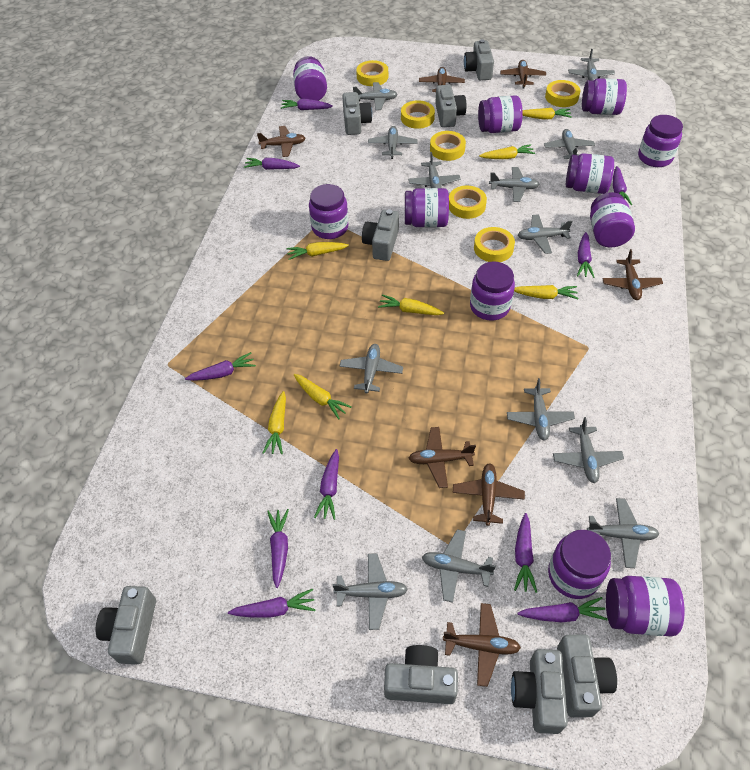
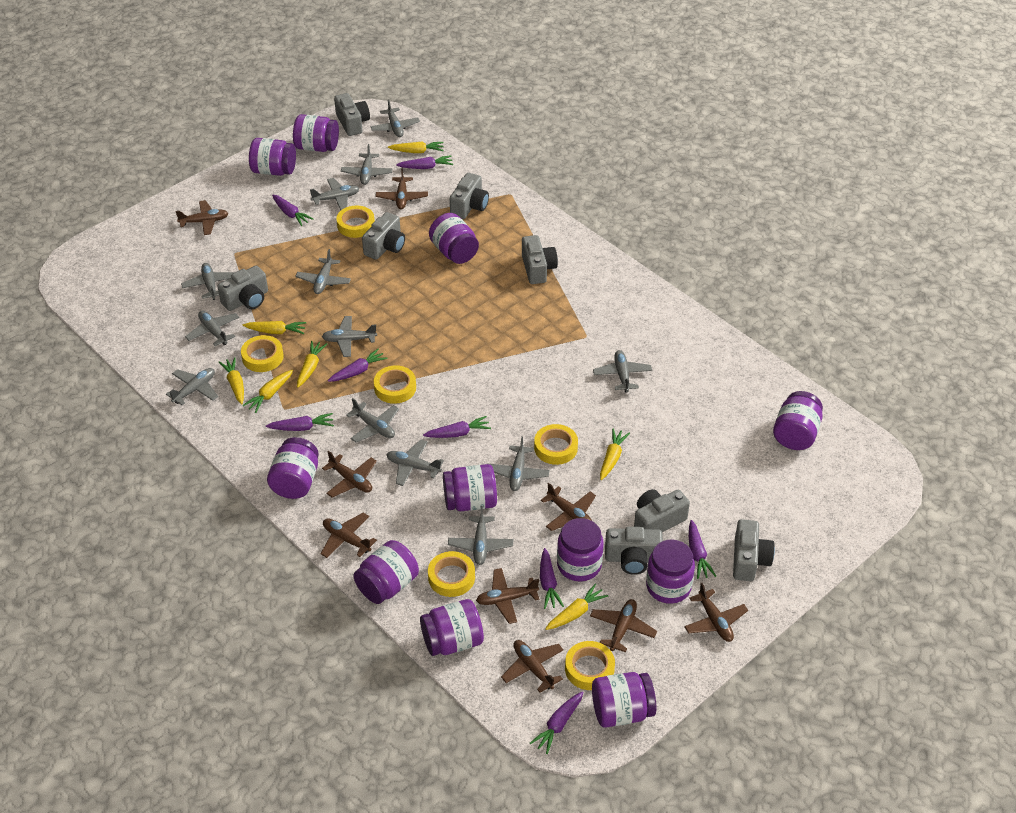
brown plane: [257,126,305,157] [408,427,476,488] [419,67,465,92] [443,603,521,687] [453,463,525,526] [500,60,546,89] [602,249,663,300] = 7 -> [175,200,229,235] [321,513,377,558] [322,451,377,497] [376,168,428,209] [476,568,539,624] [501,640,563,693] [541,483,596,531] [590,599,657,652] [684,583,748,642] = 9
purple carrot: [185,352,256,381] [228,589,316,618] [244,158,300,170] [267,509,289,588] [281,99,333,110] [314,449,339,520] [514,513,537,593] [518,597,608,622] [577,232,594,278] [613,166,632,205] = 10 -> [266,413,334,431] [272,194,313,226] [328,349,388,382] [396,155,453,169] [423,416,491,438] [530,691,583,754] [540,548,564,609] [689,520,716,579] = 8

